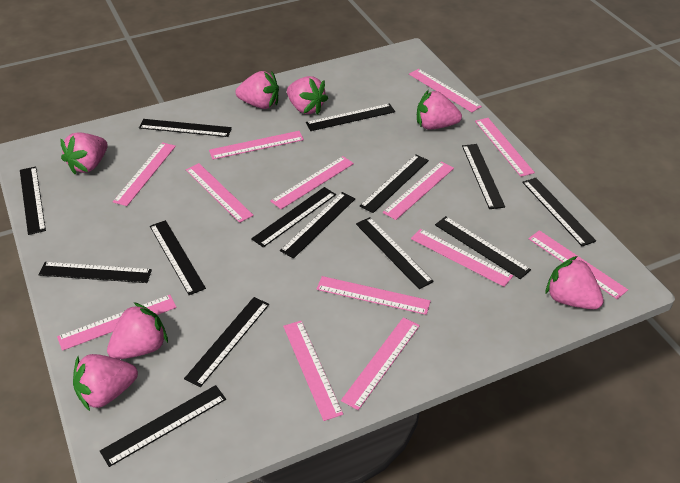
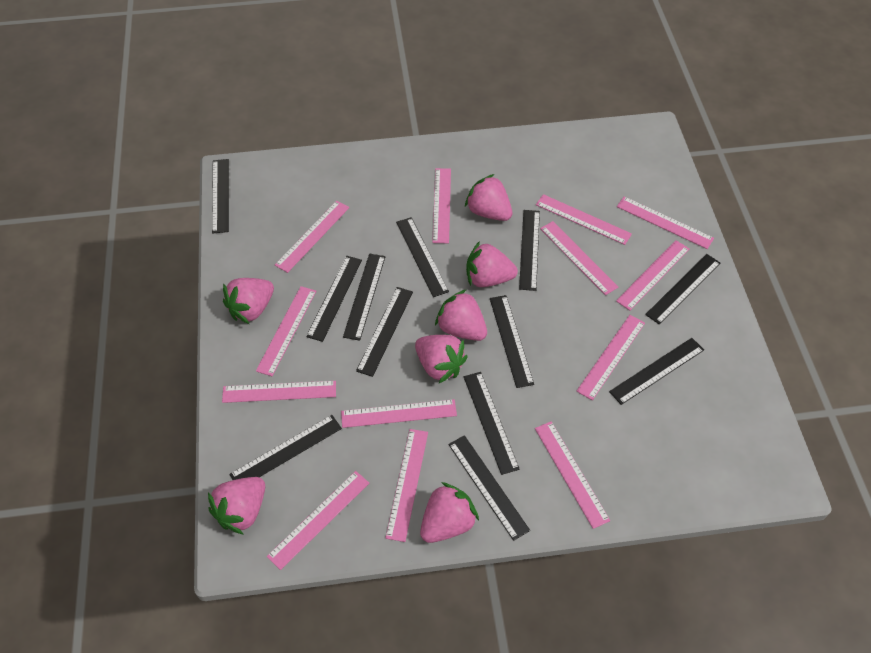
black ruler: [20,167,46,235] [39,262,152,283] [100,385,226,467] [139,119,232,137] [150,220,206,295] [184,297,269,387] [251,187,336,247] [280,192,355,258] [306,103,395,131] [356,217,434,289] [360,154,429,213] [435,216,531,279] [462,144,505,209] [522,178,596,247] = 14 -> [212,159,229,234] [229,415,342,480] [306,256,362,342] [343,254,385,341] [356,287,413,377] [396,217,449,297] [448,435,530,541] [464,372,520,475] [490,295,534,388] [519,210,540,291] [609,338,704,405] [645,254,720,325] = 12

